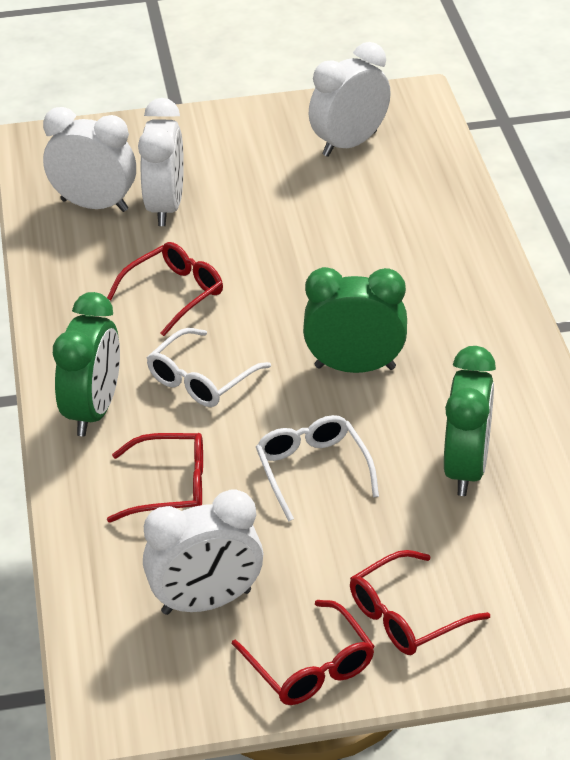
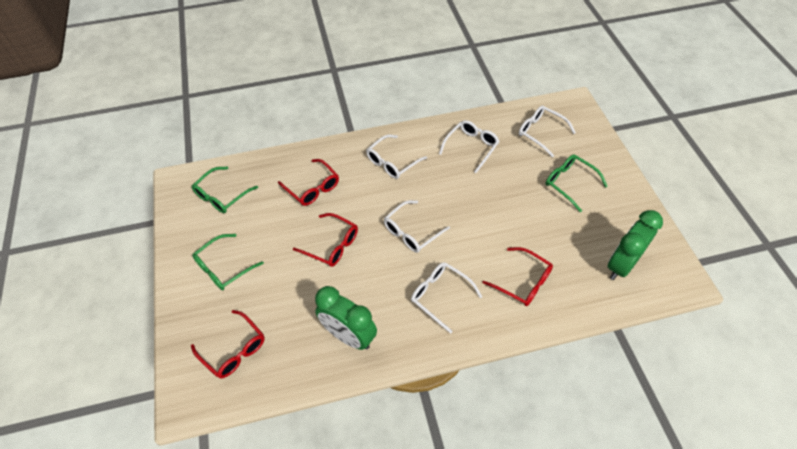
green clock: [53,292,120,436] [303,267,407,373] [444,346,496,496] = 3 -> [315,286,377,350] [607,210,663,280] = 2
green glasses: none = 0 -> [192,167,258,213] [192,234,264,290] [546,154,608,212] = 3
white clock: [43,107,136,212] [138,98,184,226] [143,489,263,615] [309,42,391,157] = 4 -> none = 0
white glasses: [147,328,271,407] [256,415,379,522] = 2 -> [366,134,427,179] [384,200,450,253] [411,262,482,334] [439,120,500,173] [519,106,576,157] = 5

